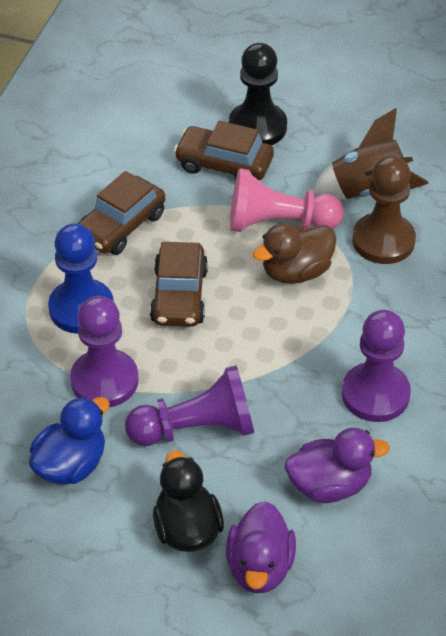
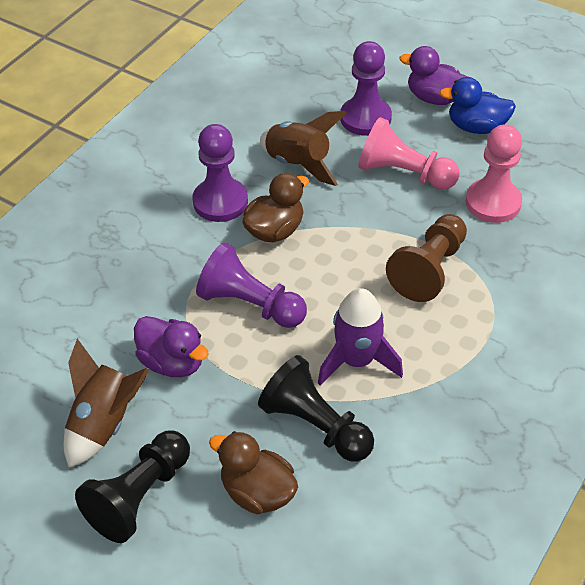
black duck: [153,451,224,552] = 1 -> none = 0
black pawn: [229,43,287,145] = 1 -> [75,431,190,543] [258,355,374,462] = 2
blue pawn: [48,223,114,334] = 1 -> none = 0
brown car: [78,171,165,255] [150,242,208,327] [174,121,274,180] = 3 -> none = 0
brown duck: [253,224,337,284] = 1 -> [209,431,298,515] [242,173,309,242] = 2
brown rocket: [313,108,429,199] = 1 -> [64,339,149,467] [260,111,346,186] = 2
pink pawn: [230,168,344,232] = 1 -> [358,117,460,190] [465,124,522,223] = 2
purple rocket: none = 0 -> [318,288,403,385] = 1

